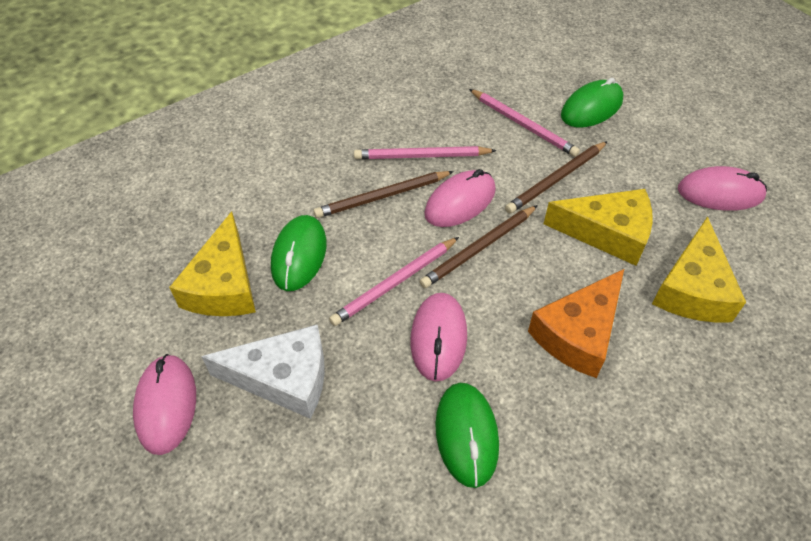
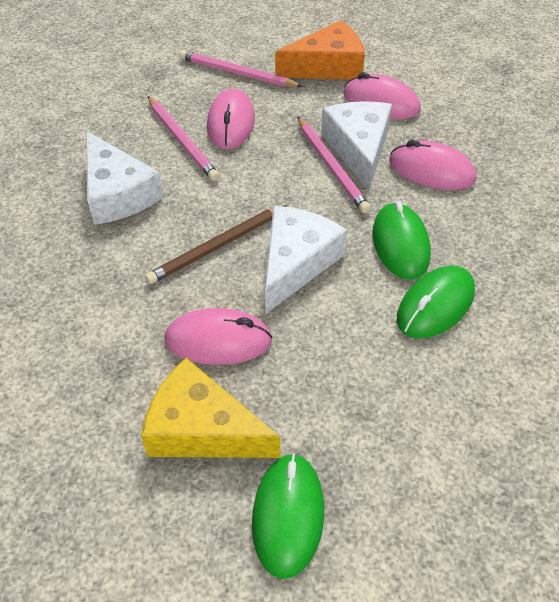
brown pencil: [313,171,454,218] [419,205,538,288] [505,141,608,214] = 3 -> [145,205,287,284] = 1
white cheese: [201,324,325,419] = 1 -> [86,131,163,225] [265,205,347,314] [321,101,392,191] = 3
yellow cheese: [169,211,256,316] [544,189,653,266] [652,217,746,323] = 3 -> [141,358,280,458] = 1

